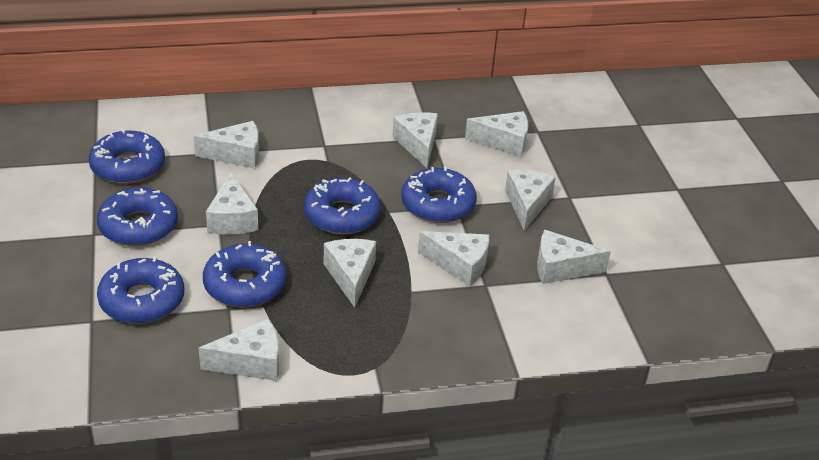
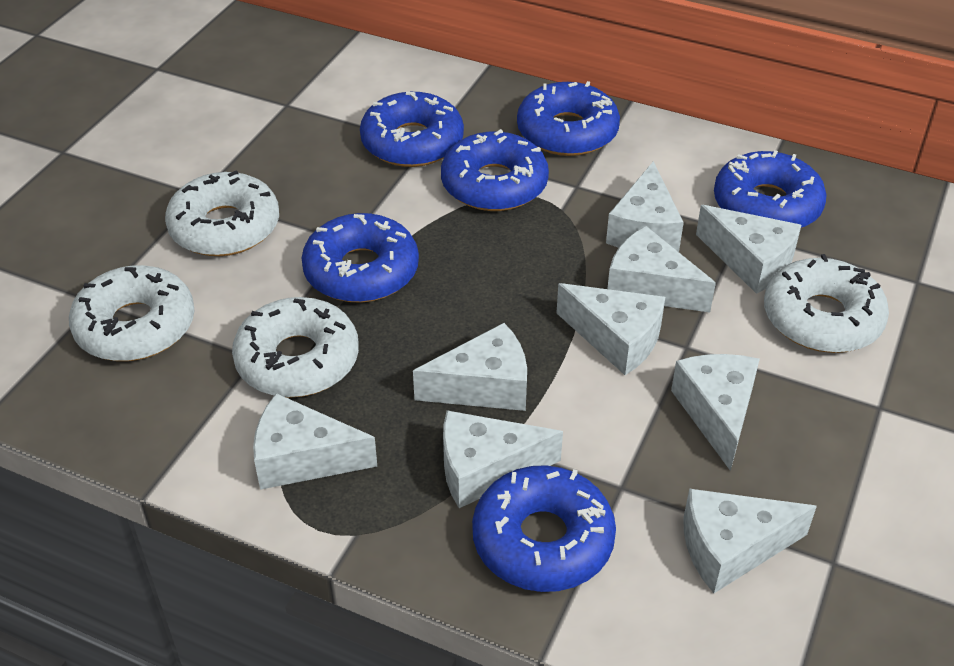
white donut: none = 0 -> [69,265,195,361] [165,170,279,256] [232,297,359,398] [764,254,889,353] = 4

